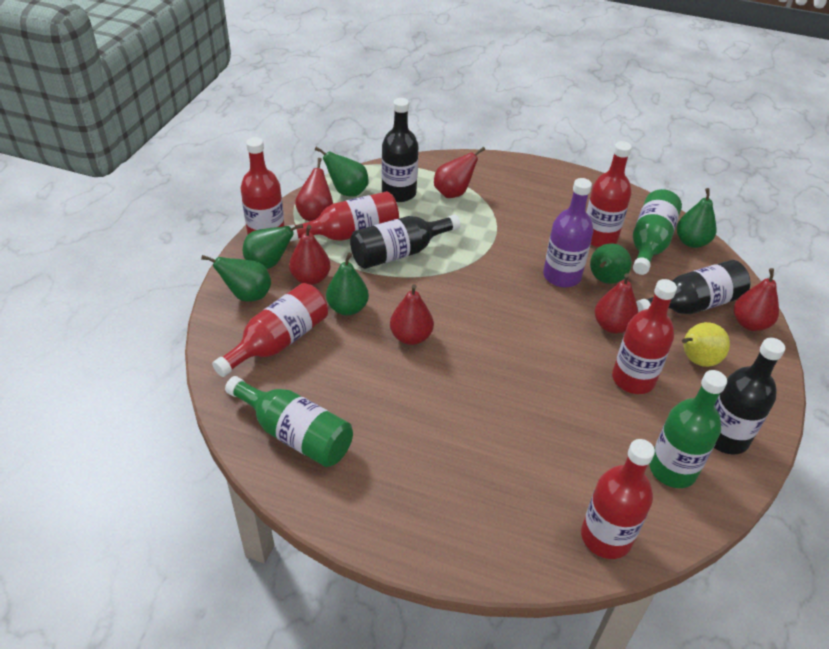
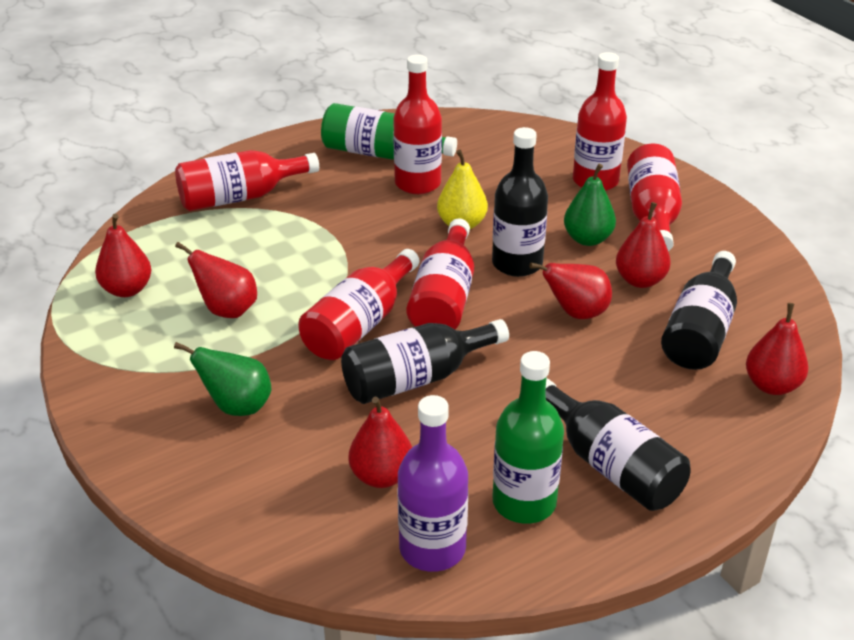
green bottle: [225,376,353,467] [633,189,682,275] [649,370,727,488] = 3 -> [321,103,457,160] [492,351,564,524] = 2
green pear: [201,255,271,302] [243,224,303,269] [315,147,368,197] [326,253,369,315] [590,243,632,284] [677,188,717,248] = 6 -> [174,342,271,416] [564,164,616,246] = 2

